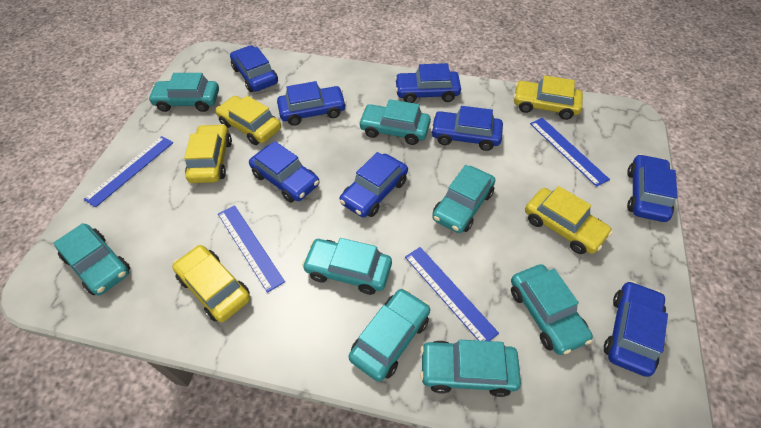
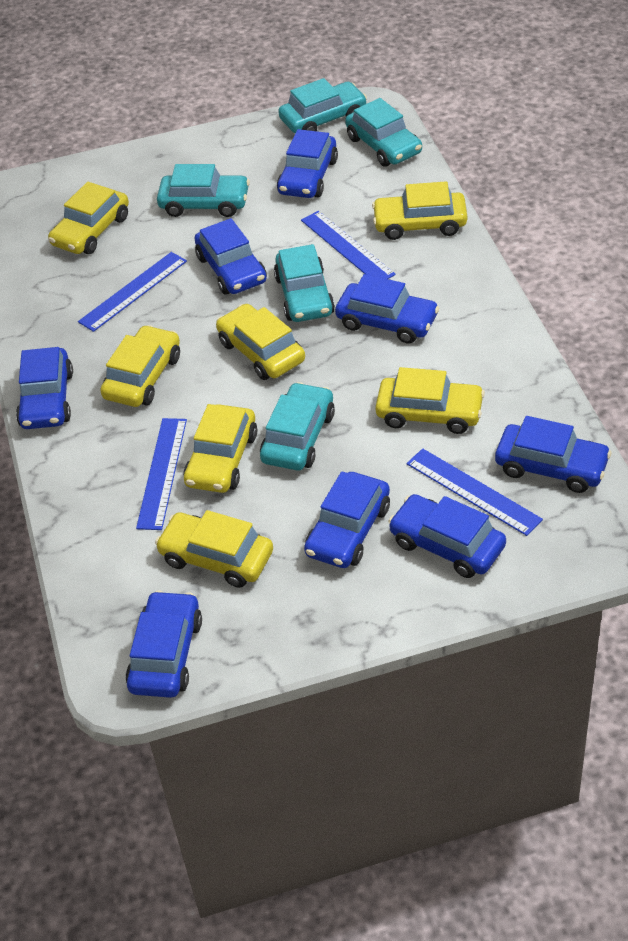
turquoise car: [53,223,130,296] [148,73,219,112] [302,238,392,295] [349,288,430,382] [358,99,431,145] [420,340,521,397] [432,165,495,233] [511,264,593,355] = 8 -> [157,164,250,217] [260,382,335,470] [274,244,335,322] [278,78,367,133] [345,98,422,167] = 5
yellow car: [172,245,250,322] [184,124,232,183] [216,96,281,145] [513,75,583,120] [525,186,612,254] = 5 -> [48,182,129,254] [100,325,180,407] [155,510,273,588] [183,404,257,493] [216,304,305,380] [372,181,467,240] [375,367,485,434] = 7

